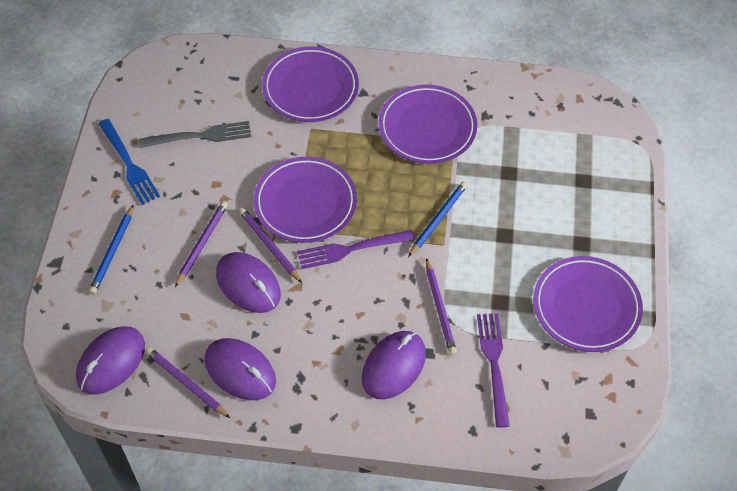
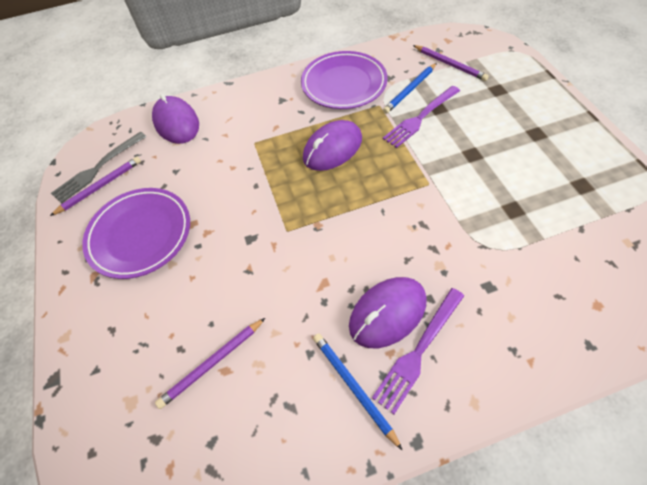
blue fork: [98,119,160,205] = 1 -> none = 0
purple mouse: [76,326,145,395] [204,338,276,400] [216,252,281,313] [362,331,426,399] = 4 -> [152,94,199,144] [303,120,362,171] [349,277,427,348] = 3
purple pencil: [145,347,230,418] [175,201,228,287] [239,208,302,283] [426,258,457,355] = 4 -> [50,157,141,216] [155,318,265,409] [413,45,489,81] = 3
purple plate: [254,157,357,243] [262,46,359,122] [378,85,477,164] [533,256,643,352] = 4 -> [82,188,190,279] [301,51,388,109] = 2

